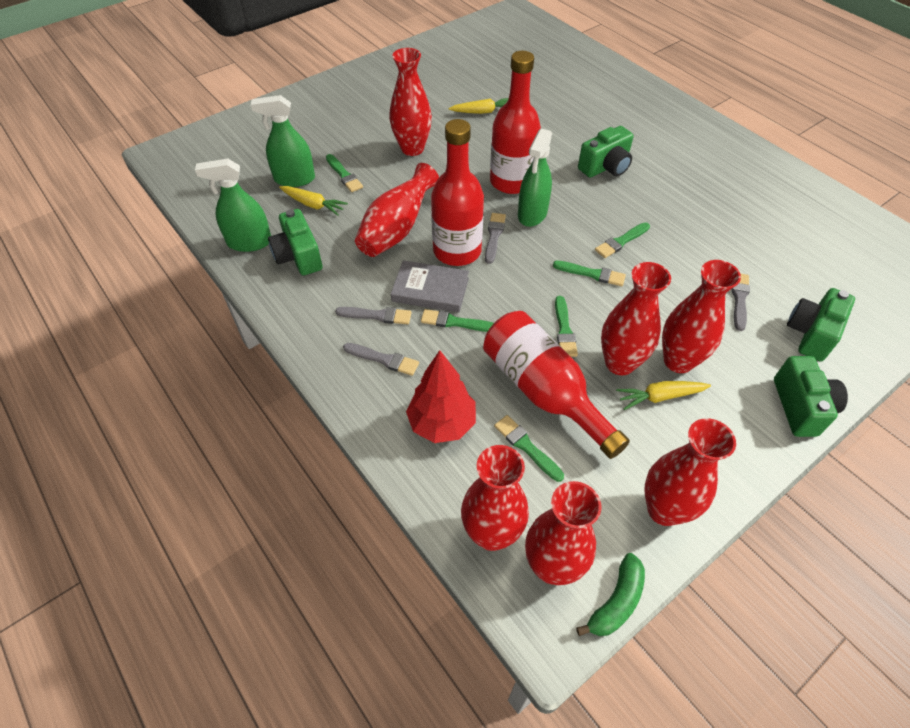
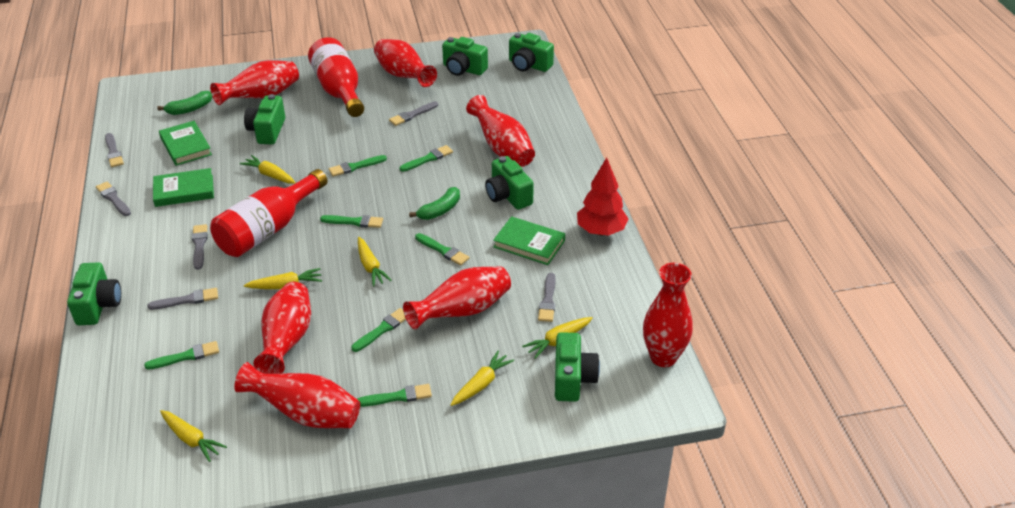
green banana: [576,553,645,636] = 1 -> [157,91,212,115] [409,187,460,220] = 2
green book: none = 0 -> [153,168,214,207] [159,121,212,166] [493,216,565,265] = 3
green brush: [326,154,363,192] [421,309,494,332] [494,415,564,482] [553,261,626,286] [555,296,578,357] [595,222,650,258] = 6 -> [144,341,219,370] [320,215,383,228] [329,155,387,177] [351,308,406,352] [357,384,432,407] [399,145,453,172] [415,233,469,265] = 7
green camera: [268,209,322,275] [578,126,634,178] [774,356,848,437] [787,288,855,362] = 4 -> [67,262,121,325] [244,94,285,144] [442,37,488,76] [485,156,534,210] [509,33,554,72] [555,332,600,402] = 6
green spray bottle: [195,159,271,252] [251,95,315,187] [518,129,552,227] = 3 -> none = 0
grey book: [391,260,469,313] = 1 -> none = 0
grey brush: [335,307,411,324] [343,343,419,376] [485,213,506,264] [731,273,750,331] = 4 -> [96,181,131,216] [105,133,124,167] [147,288,218,310] [192,224,208,270] [389,101,438,126] [538,273,556,322] = 6
red bottle: [431,119,484,266] [483,311,630,459] [490,51,541,194] = 3 -> [210,169,328,257] [308,37,364,117] = 2
yellow carrot: [279,186,348,216] [449,98,509,114] [616,381,711,410] = 3 -> [160,410,227,462] [240,155,296,184] [244,268,322,289] [358,237,392,287] [451,350,514,406] [522,317,593,359] = 6

